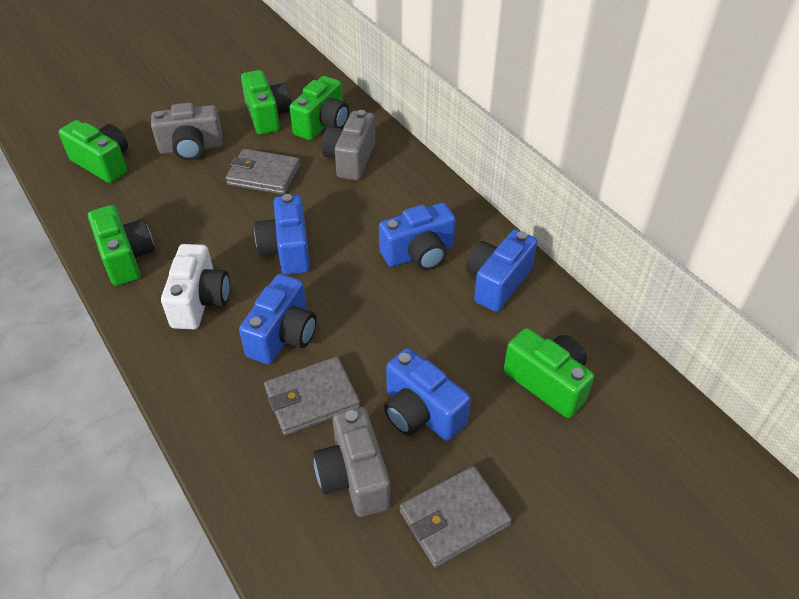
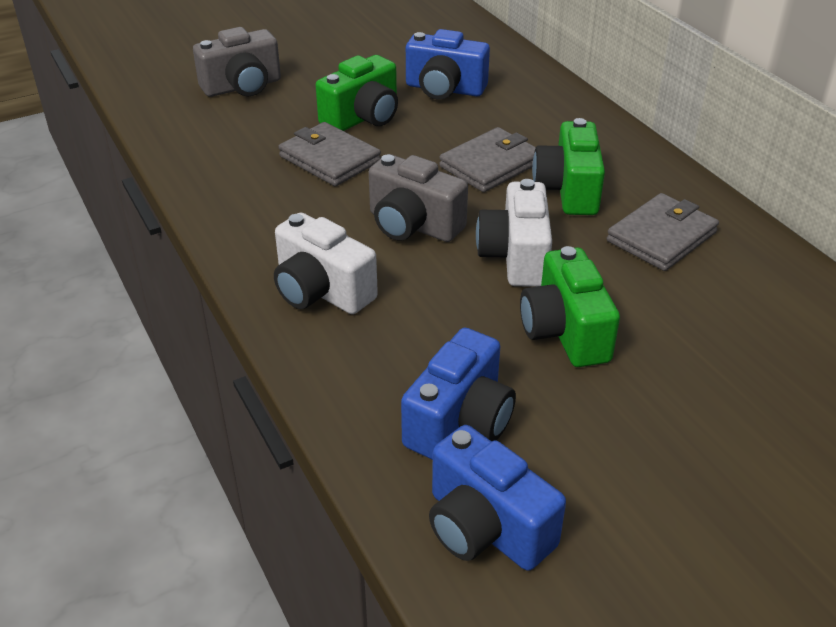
blue camera: [239,274,317,364] [254,194,310,275] [379,203,456,270] [384,348,471,441] [466,229,537,312] = 5 -> [401,328,516,460] [406,29,490,99] [429,425,566,571] = 3
green camera: [59,120,128,183] [88,205,155,286] [241,70,291,135] [290,76,349,140] [504,328,594,418] = 5 -> [316,55,398,131] [520,246,620,367] [532,118,605,215] = 3
grey camera: [151,103,223,160] [313,407,391,517] [322,110,375,180] = 3 -> [193,27,281,97] [369,154,468,242] = 2
white camera: [161,244,230,329] = 1 -> [274,213,378,314] [476,179,552,287] = 2

